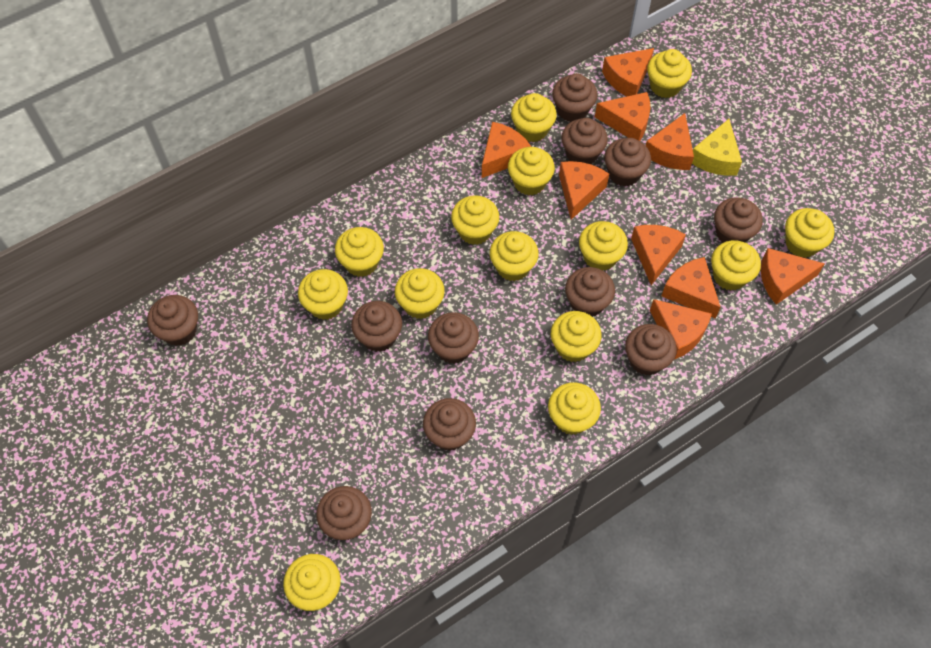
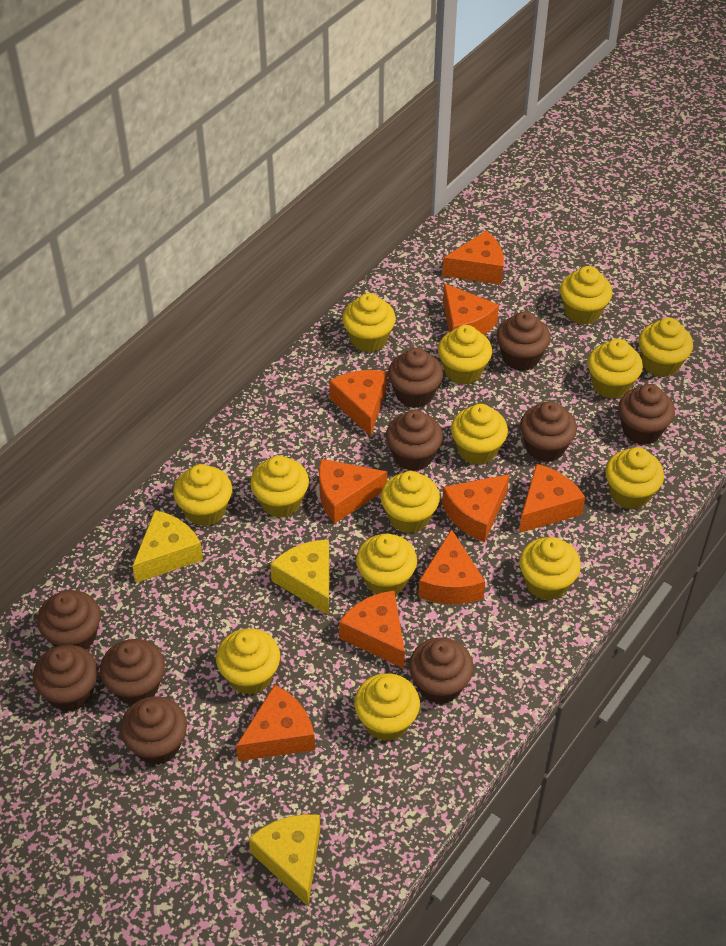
brown cupcake: [147,295,198,346] [316,486,372,540] [352,301,402,352] [423,398,476,451] [428,312,479,364] [552,73,597,122] [561,118,608,164] [565,267,615,316] [604,138,651,187] [625,324,677,376] [714,197,763,243] = 11 -> [33,645,98,712] [37,590,101,649] [100,639,165,705] [120,696,187,765] [386,410,443,471] [388,348,443,408] [409,637,474,704] [497,311,551,371] [520,401,577,463] [618,384,675,445] = 10
yellow cheese: [692,119,742,176] = 1 -> [132,510,203,583] [249,814,320,906] [270,539,329,615] = 3

